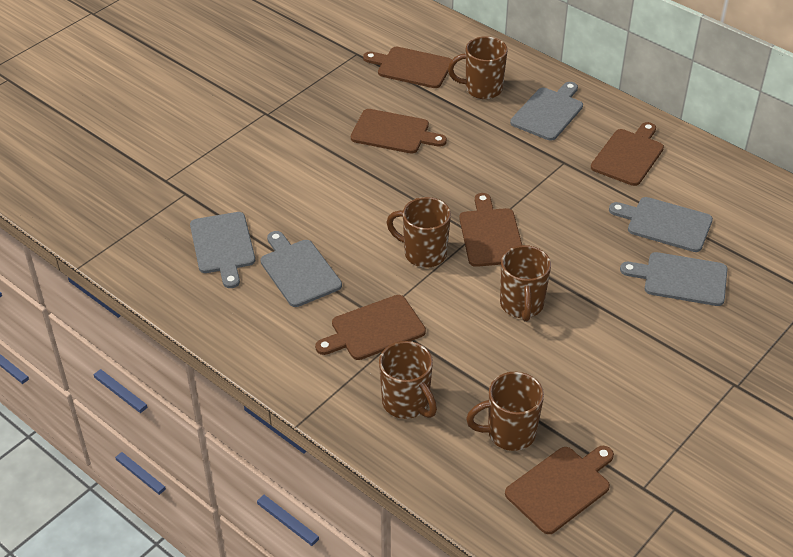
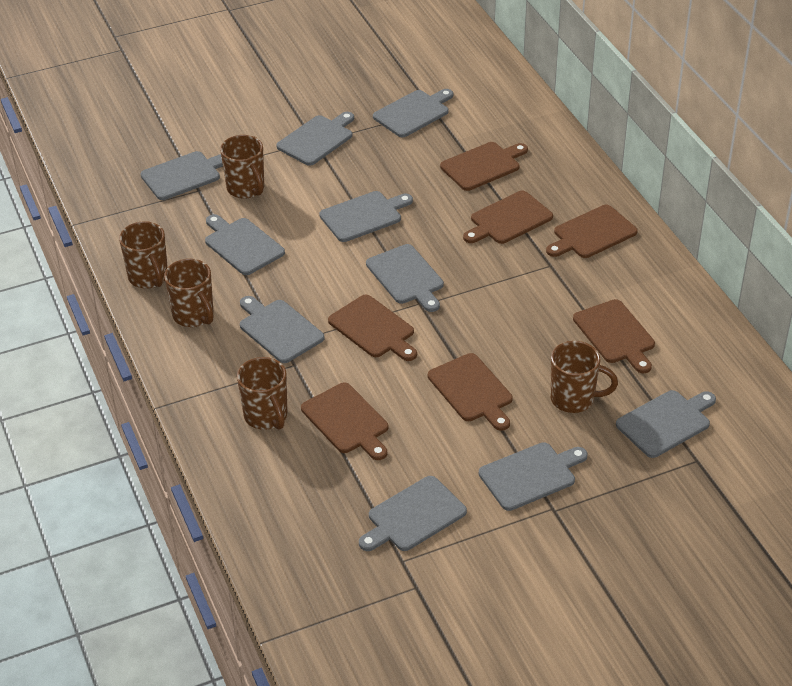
brown cutting board: [315,295,426,360] [351,109,447,153] [363,47,452,88] [459,193,522,267] [505,446,614,534] [591,122,664,186] = 6 -> [301,383,389,460] [328,295,417,361] [428,353,513,431] [440,142,528,191] [463,191,553,244] [546,205,638,258] [573,299,655,373] = 7
grey cutting board: [190,212,255,288] [261,231,342,307] [510,82,583,141] [609,197,713,252] [620,252,727,306] = 5 -> [141,151,223,200] [205,214,285,275] [240,296,325,363] [276,112,354,166] [319,191,413,242] [359,476,467,551] [366,244,444,312] [373,89,453,137] [479,442,588,511] [616,390,716,458] = 10

